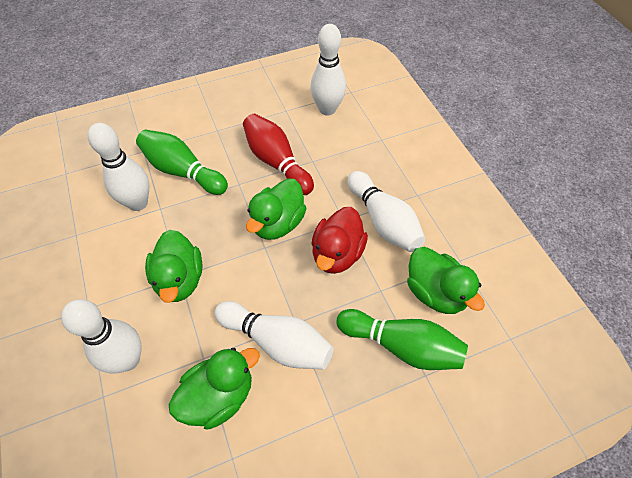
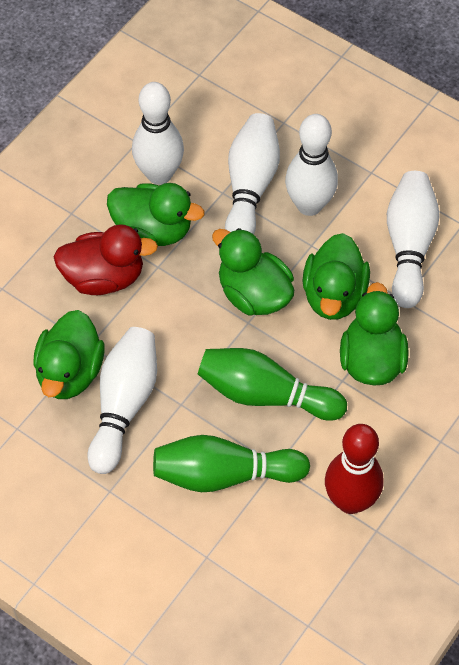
green duck: [145,230,202,303] [169,348,260,430] [246,178,306,240] [407,247,485,314] = 4 -> [33,310,105,399] [107,183,204,246] [212,228,294,316] [303,233,370,320] [340,282,409,385] = 5

